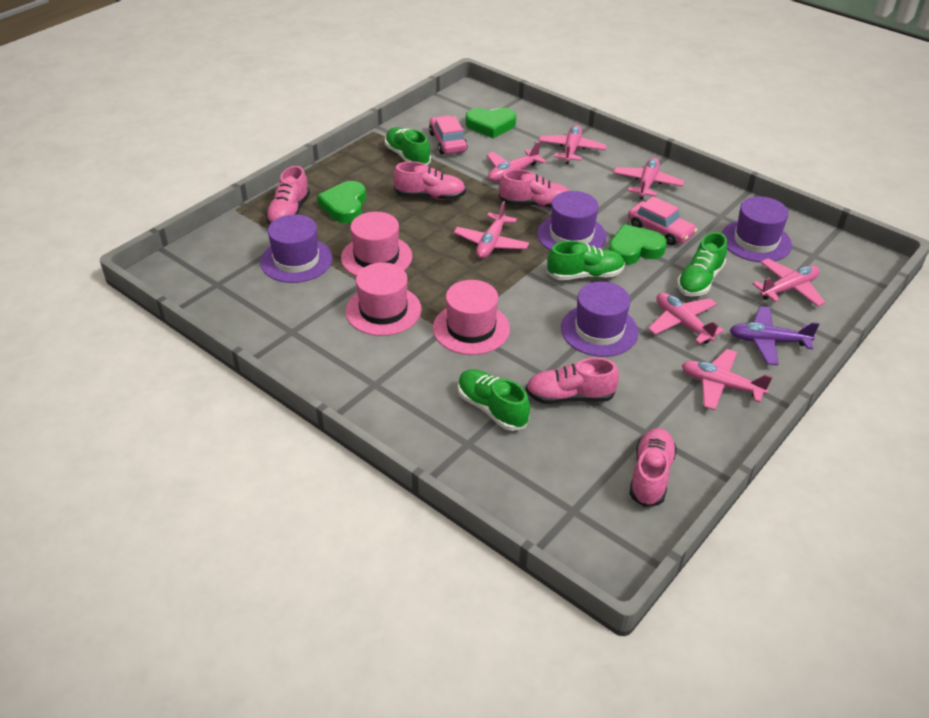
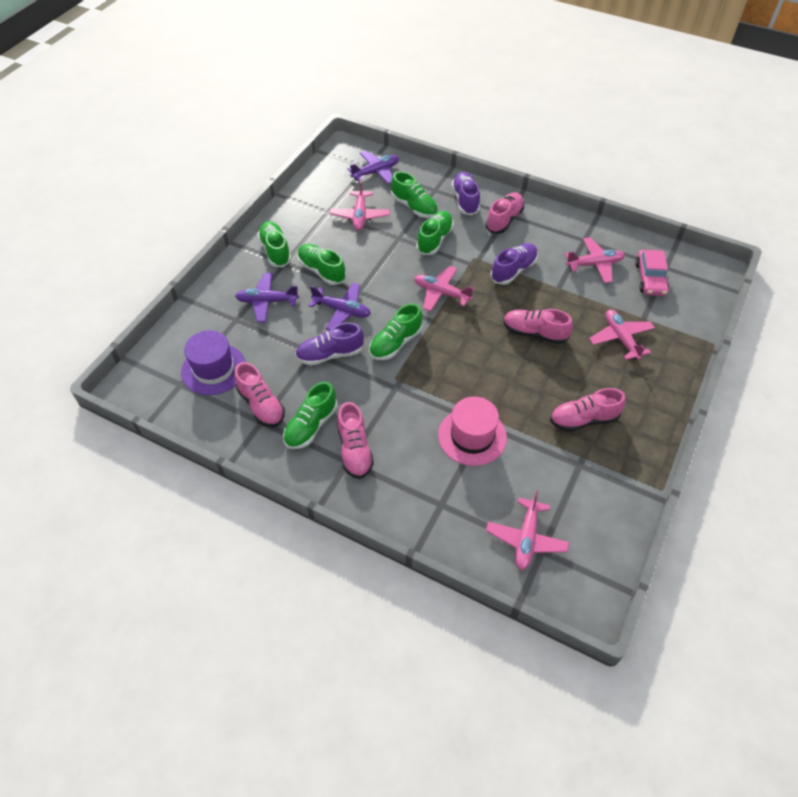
green heart: [317,181,366,223] [466,107,516,139] [609,224,667,265] = 3 -> none = 0
green shoe: [385,127,431,165] [458,369,530,431] [547,241,625,280] [677,232,727,297] = 4 -> [257,221,291,267] [283,382,337,449] [297,244,346,285] [369,303,423,360] [391,171,438,218] [416,211,454,255] = 6
pink car: [429,115,468,154] [628,196,697,246] = 2 -> [635,250,669,296] = 1
pink hat: [341,212,412,276] [345,262,422,336] [433,280,510,355] = 3 -> [438,397,507,466] = 1
pink plane: [454,201,529,259] [486,141,547,182] [539,125,607,164] [613,158,685,199] [648,292,724,344] [682,349,773,410] [753,258,826,306] = 7 -> [330,180,390,231] [414,266,475,312] [486,490,569,570] [565,237,625,283] [589,309,655,360] = 5
purple hat: [260,214,333,283] [537,191,607,250] [561,282,639,357] [722,197,792,262] = 4 -> [181,330,246,395] = 1
purple plane: [730,306,820,365] = 1 -> [235,273,299,322] [308,282,371,330] [347,150,399,184] = 3
purple shoe: none = 0 -> [295,323,364,366] [452,172,480,215] [490,243,538,285] = 3

